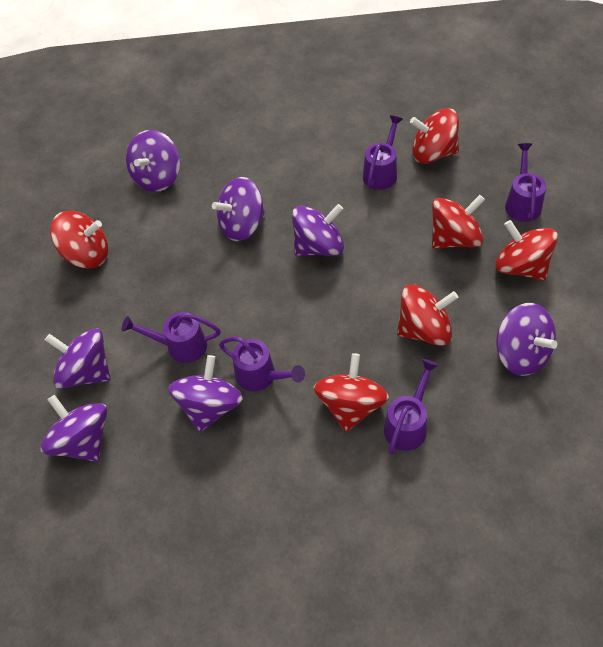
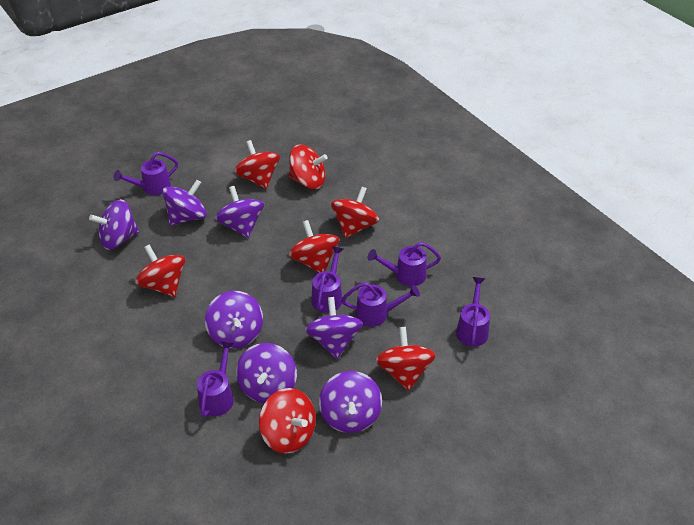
purple watering can: [122,312,221,363] [219,336,305,391] [363,115,403,190] [384,359,439,455] [505,143,546,222] = 5 -> [113,152,178,195] [197,341,234,417] [311,246,343,313] [341,282,420,327] [368,242,441,286] [456,277,490,347] = 6
red spinning top: [50,211,108,269] [314,353,389,432] [397,284,458,346] [410,108,459,164] [432,195,485,249] [495,220,558,281] = 6 -> [135,244,185,297] [234,140,280,189] [259,388,316,454] [288,220,339,273] [289,144,328,189] [331,187,379,238] [376,327,436,391] = 7

